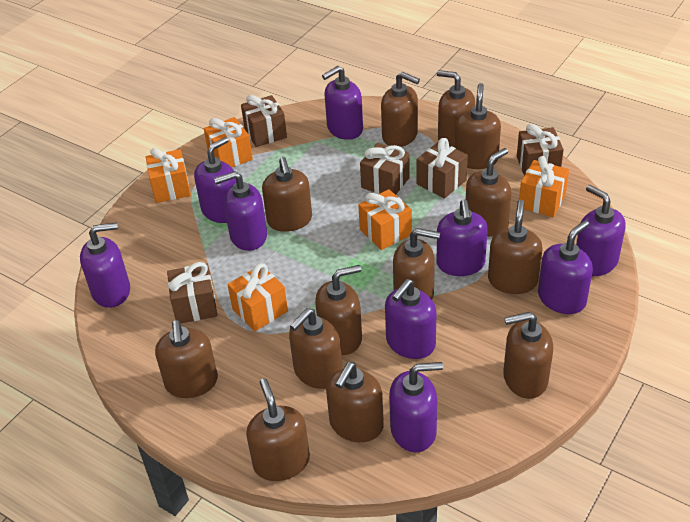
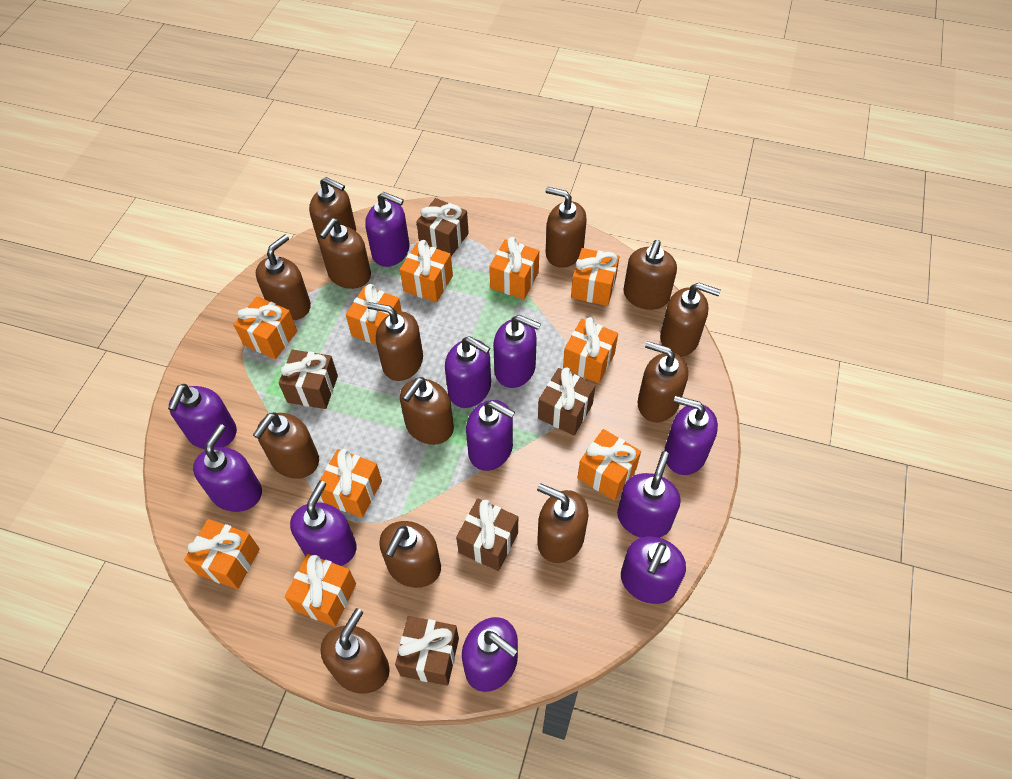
orange gift: [146,148,191,203] [204,117,253,168] [227,263,288,331] [358,189,412,250] [519,156,569,217] = 5 -> [184,519,260,589] [233,296,297,359] [285,554,356,627] [319,449,382,518] [346,284,402,345] [400,240,453,303] [489,237,539,299] [563,317,618,383] [571,248,619,306] [578,429,641,501] = 10
purple soap dispenser: [80,222,130,308] [194,137,236,223] [214,171,267,251] [322,66,363,140] [385,279,437,359] [389,362,443,452] [436,199,488,276] [538,220,593,314] [576,185,626,276] = 9 -> [168,384,237,449] [193,424,262,512] [290,481,356,566] [365,192,410,267] [445,336,491,408] [462,617,518,692] [466,400,515,471] [493,315,541,388] [617,451,680,538] [621,536,686,604] [664,396,718,475] = 11

